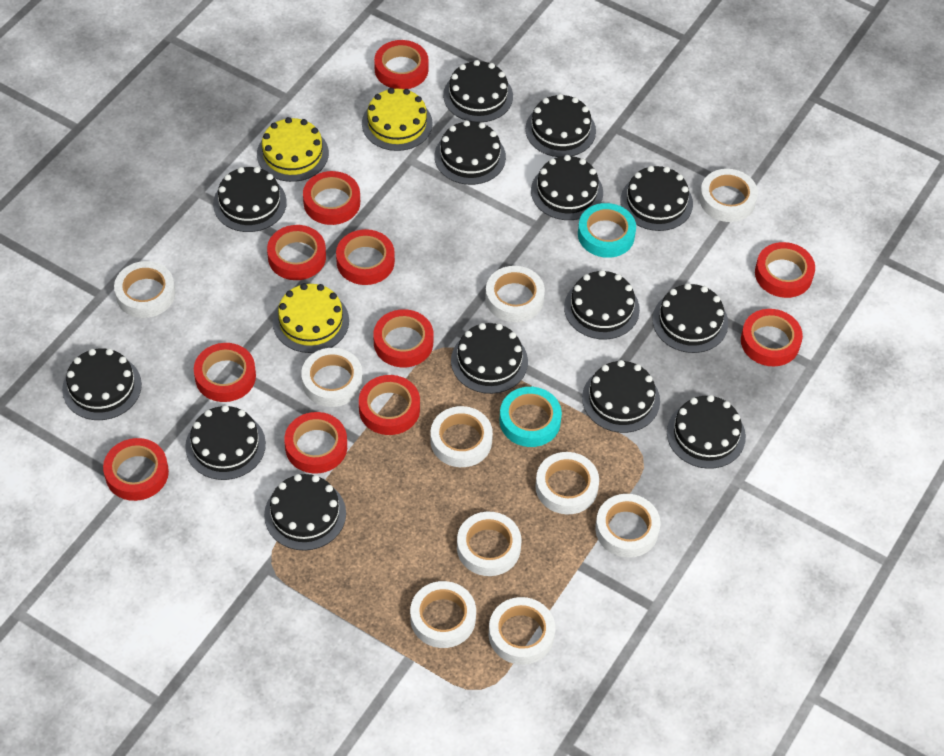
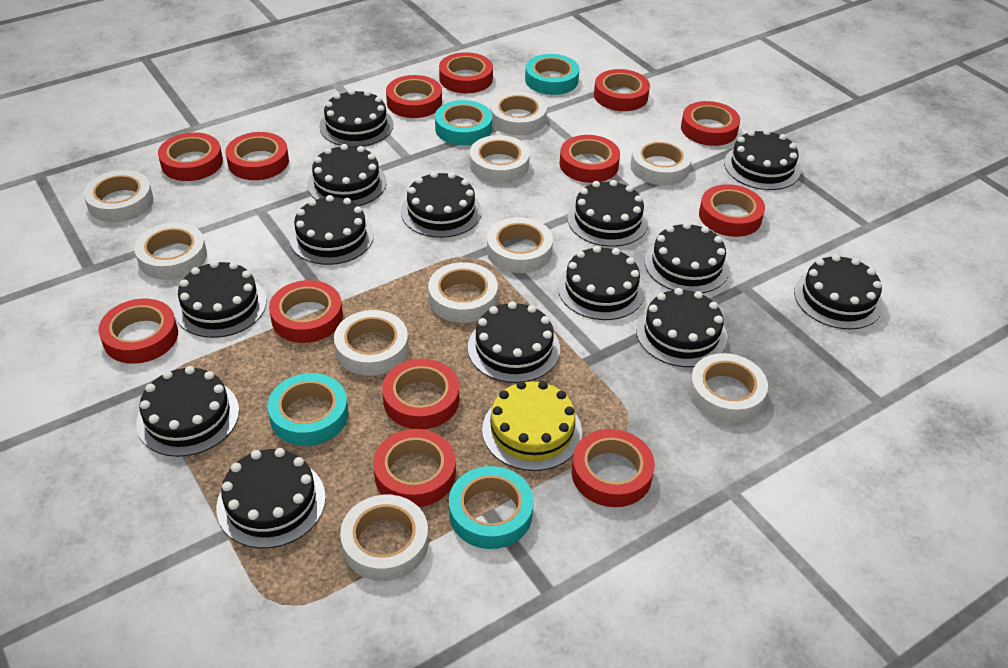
red tape: [103,438,169,501] [194,343,256,402] [267,225,326,280] [284,412,347,474] [303,171,360,225] [336,229,395,285] [359,375,420,435] [374,40,429,89] [374,309,433,367] [741,309,803,366] [755,242,815,298] = 11 -> [98,299,178,364] [158,132,223,181] [226,132,289,180] [269,280,343,343] [373,429,456,507] [382,359,459,429] [386,75,442,118] [439,52,493,93] [560,135,620,183] [572,429,655,507] [594,69,650,111] [681,101,740,146] [699,184,765,237] = 13
turquoise tape: [500,387,562,447] [578,203,636,258] = 2 -> [267,373,348,446] [435,100,492,145] [449,466,534,549] [525,54,579,95] = 4
yellow cake: [257,117,329,182] [273,283,349,353] [362,88,433,151] = 3 -> [482,381,582,471] = 1

